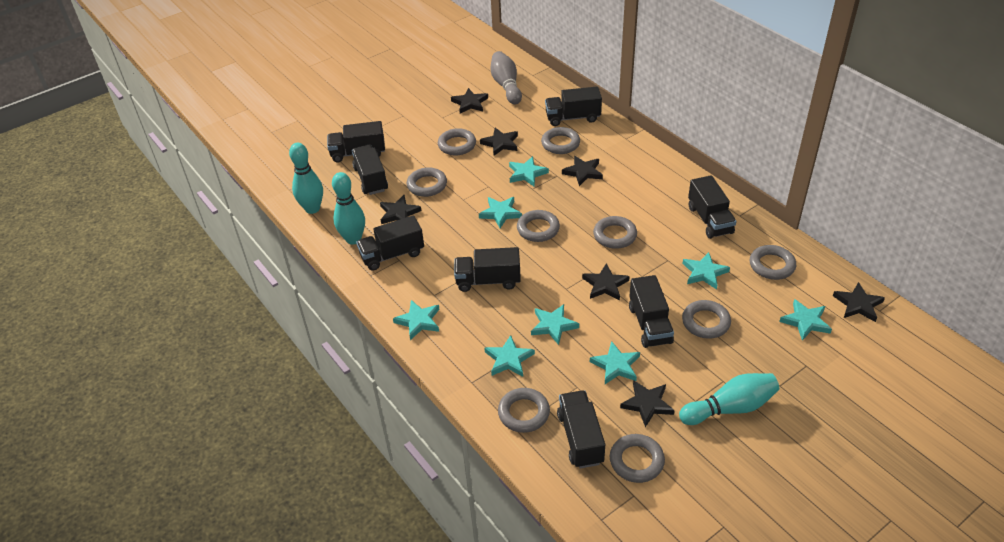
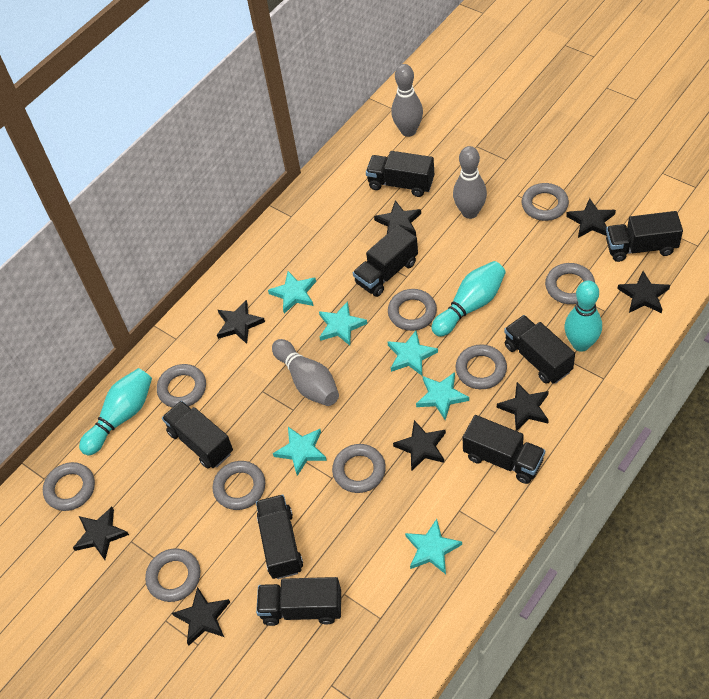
black star: [380,195,421,224] [451,88,488,113] [480,128,518,156] [562,156,603,186] [582,263,630,300] [620,380,675,427] [833,282,885,322] = 7 -> [73,507,129,560] [172,587,230,646] [217,300,265,344] [374,200,421,236] [393,420,446,471] [497,382,549,431] [566,198,616,238] [618,271,670,313] = 8
grey bowling pin: [491,51,522,104] = 1 -> [272,339,339,406] [391,64,423,137] [453,146,487,219] = 3
turquoise star: [393,300,439,340] [479,197,522,228] [484,335,535,377] [509,156,549,187] [531,304,579,345] [590,341,640,384] [682,252,730,290] [779,299,832,341] = 8 -> [268,271,316,313] [273,427,327,476] [319,301,367,346] [387,331,438,376] [405,519,462,574] [416,372,469,420] = 6

